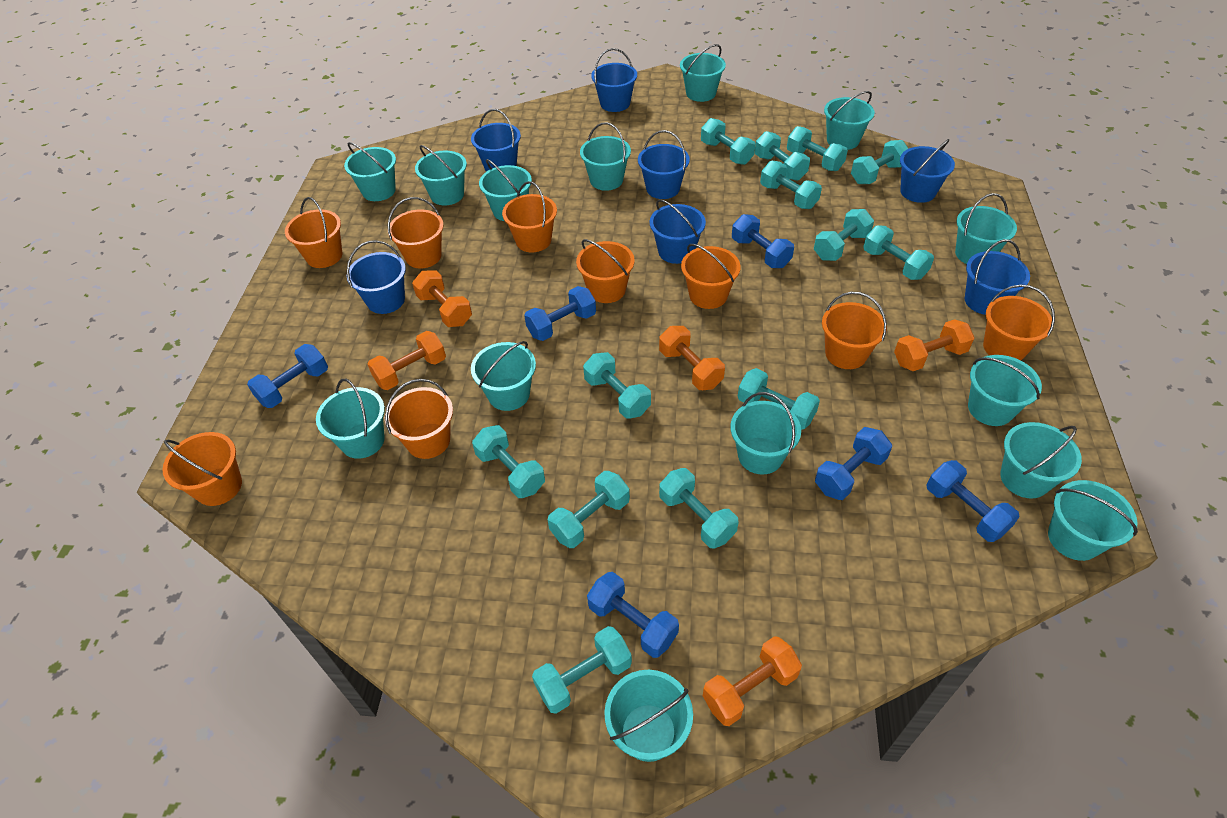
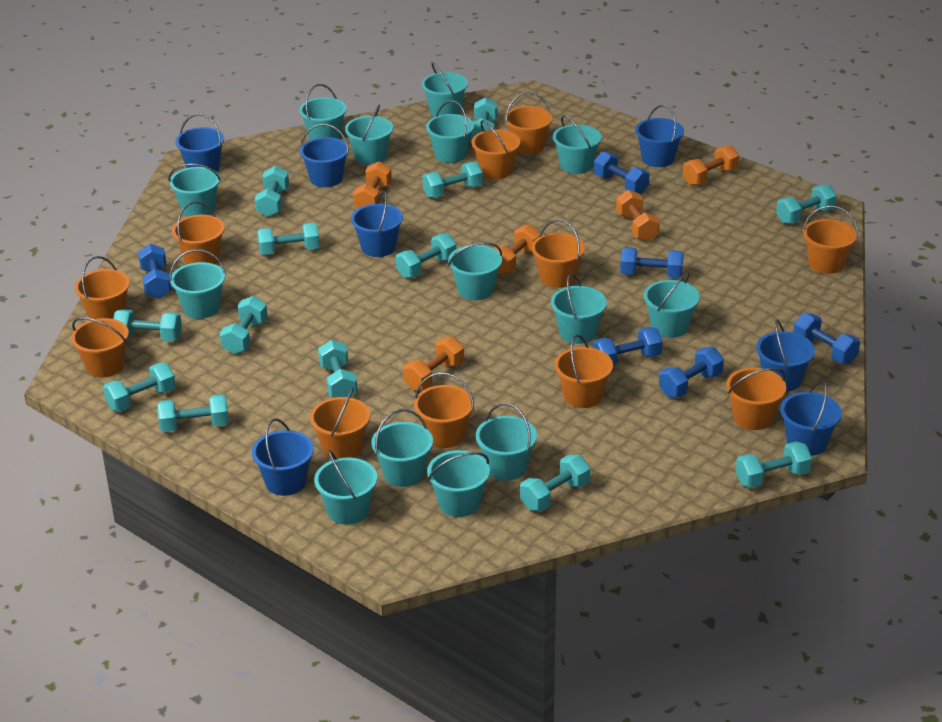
orange bucket: [163,432,242,506] [285,197,342,268] [385,379,453,459] [388,197,444,269] [502,181,557,252] [576,239,635,303] [681,244,741,309] [822,292,887,369] [983,285,1055,360] = 9 -> [71,317,129,377] [75,256,130,319] [172,201,225,264] [310,387,370,460] [414,373,474,448] [472,120,520,179] [505,92,553,155] [531,219,585,288] [554,335,613,408] [726,368,786,430] [802,206,858,274] = 11

